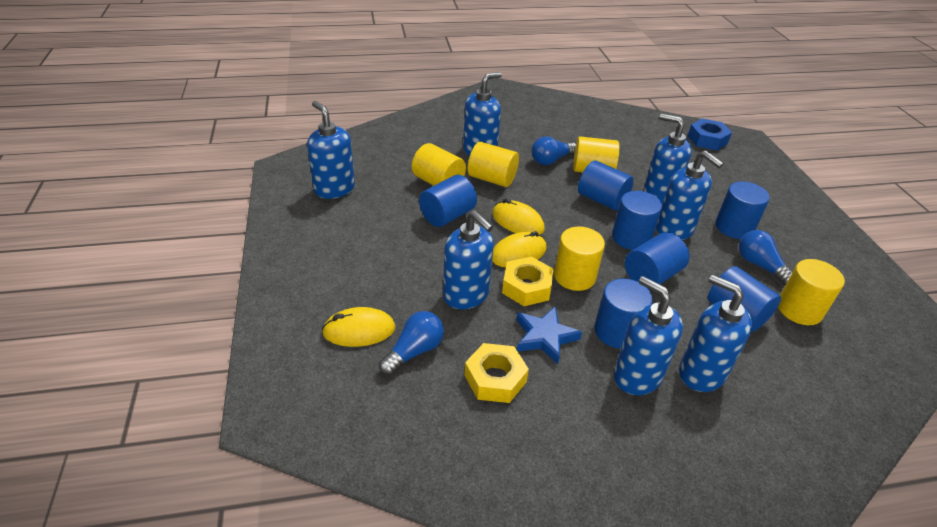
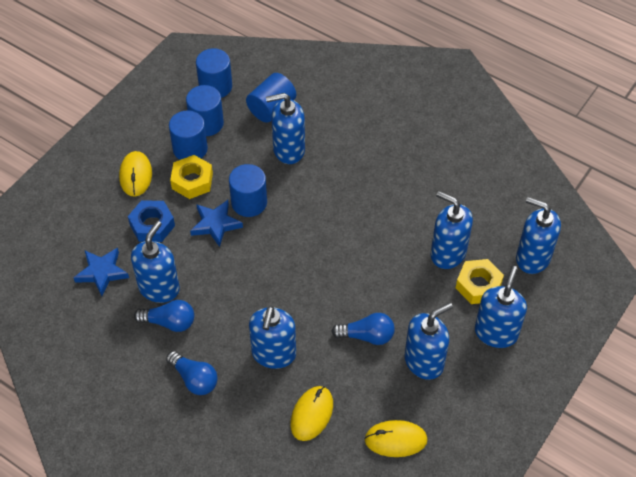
blue cylinder: [419,175,477,227] [578,161,634,210] [594,278,653,349] [612,191,662,250] [625,232,690,289] [708,266,781,332] [716,181,770,239] = 7 -> [169,110,208,160] [186,85,224,136] [196,48,232,98] [229,164,267,217] [246,73,296,123] = 5
blue star: [516,306,582,364] = 1 -> [73,248,129,296] [190,200,243,247] = 2
yellow cylinder: [412,143,466,186] [468,142,519,187] [554,226,605,291] [573,137,619,172] [778,259,845,325] = 5 -> none = 0

